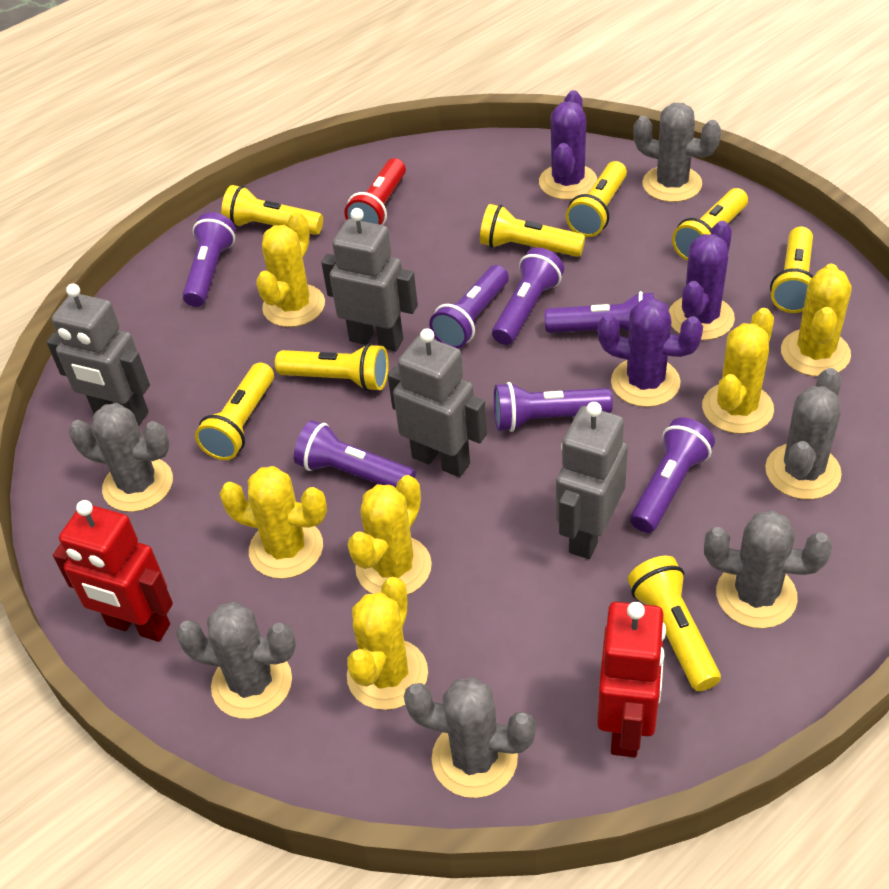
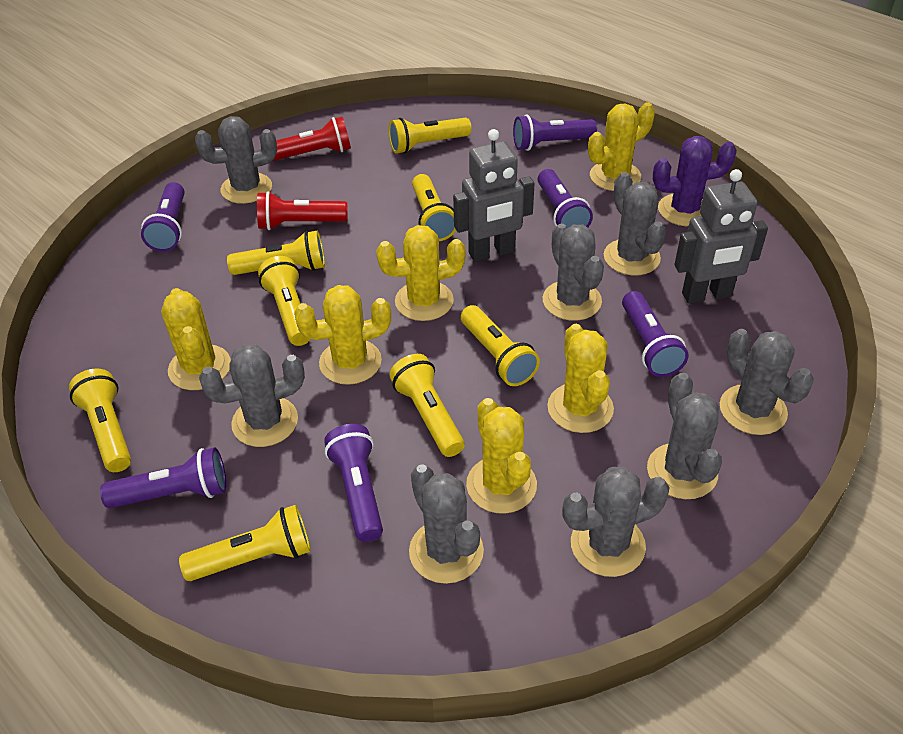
grey cactus: [69,403,173,512] [176,602,296,719] [404,677,536,798] [633,103,721,202] [704,510,833,628] [765,368,842,500] = 6 -> [195,116,277,204] [199,344,305,447] [409,464,484,584] [543,224,604,321] [562,467,670,577] [604,172,666,275] [647,373,722,499] [720,329,814,435] = 8
grey robot: [47,284,150,425] [321,208,418,352] [388,328,487,477] [556,402,628,559] = 4 -> [453,129,535,262] [674,169,768,304] = 2
purple cactus: [539,90,597,200] [598,298,703,407] [669,221,735,340] = 3 -> [653,136,737,226] = 1
purple flashlight: [182,212,236,307] [294,420,416,488] [429,265,509,348] [492,248,564,345] [494,382,613,432] [545,291,654,333] [630,417,715,533] = 7 -> [100,447,226,508] [141,182,185,252] [324,424,383,542] [513,115,597,151] [538,169,593,228] [622,291,689,377] = 6
red flashlight: [345,158,406,225] = 1 -> [257,191,348,230] [272,117,351,161] = 2
red robot: [53,500,173,642] [597,602,666,758] = 2 -> none = 0

